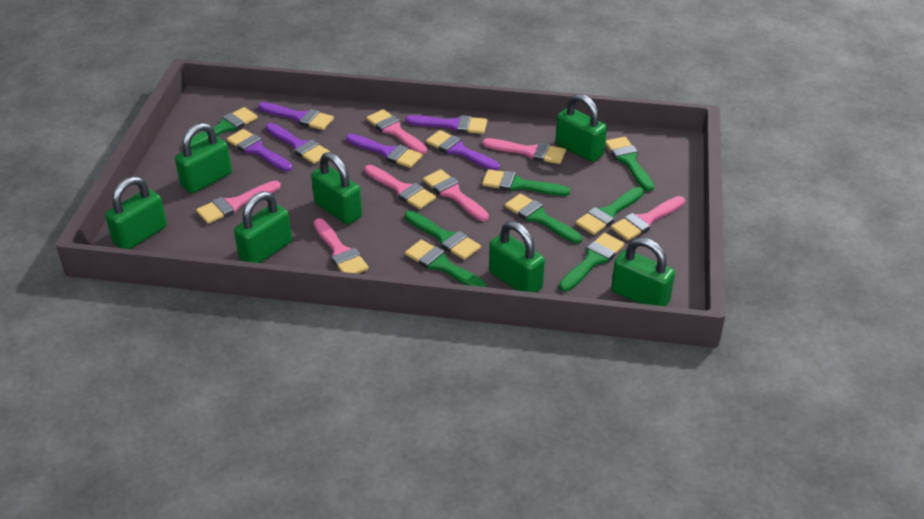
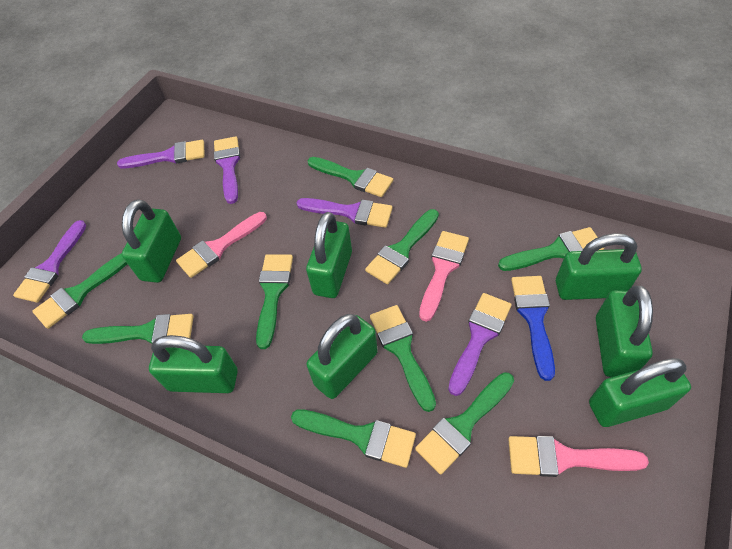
blue brush: none = 0 -> [511,276,555,381] = 1
green brush: [190,107,258,147] [405,211,481,260] [405,240,486,287] [482,169,570,196] [505,193,582,243] [559,233,625,292] [576,187,644,235] [605,137,654,191] = 8 -> [32,253,127,329] [82,314,193,344] [256,254,293,349] [291,409,416,468] [308,157,393,197] [365,209,439,284] [370,305,436,412] [415,372,514,475] [498,227,604,271] = 9
pink brush: [196,181,281,224] [314,218,369,273] [364,165,436,209] [366,109,427,154] [423,169,489,221] [482,138,566,164] [611,196,685,241] = 7 -> [176,212,267,278] [419,231,469,322] [508,436,649,477] = 3
purple brush: [227,129,293,171] [258,102,334,130] [265,123,330,164] [346,134,423,168] [406,115,487,134] [426,130,500,170] = 6 -> [13,220,86,303] [117,140,204,168] [214,136,240,204] [297,198,393,228] [448,293,512,396] = 5

